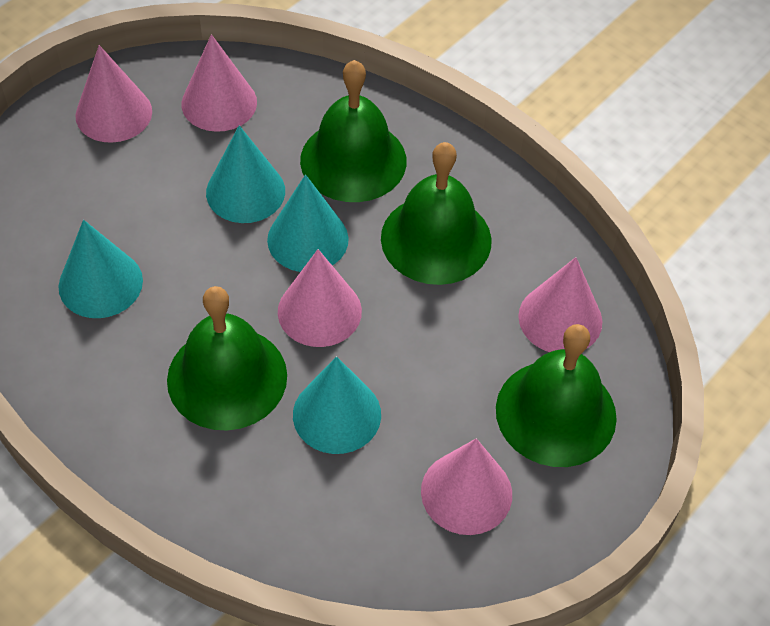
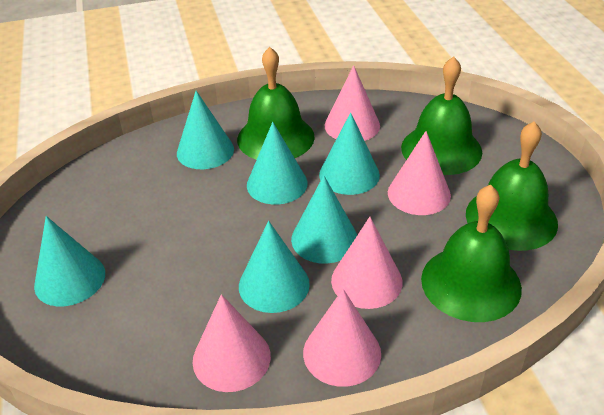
turquoise cone: [58,220,143,318] [206,125,285,223] [267,174,349,272] [293,356,381,454] = 4 -> [34,216,105,306] [177,91,234,169] [239,221,310,313] [247,122,308,205] [291,175,357,264] [319,113,380,195] = 6

